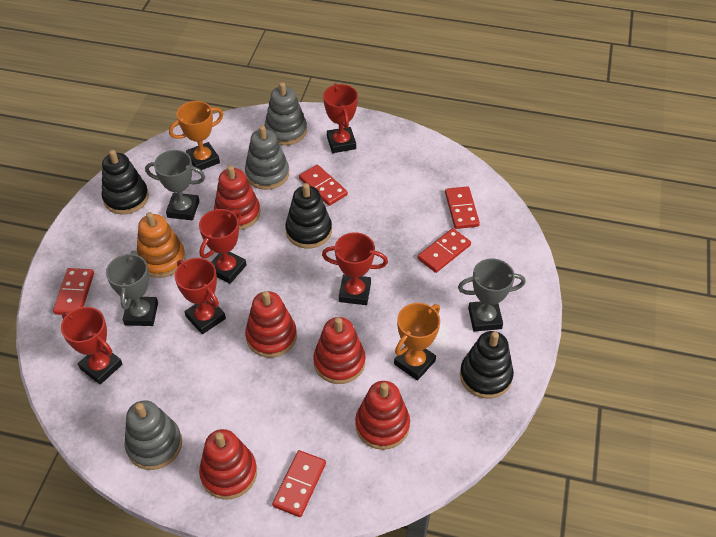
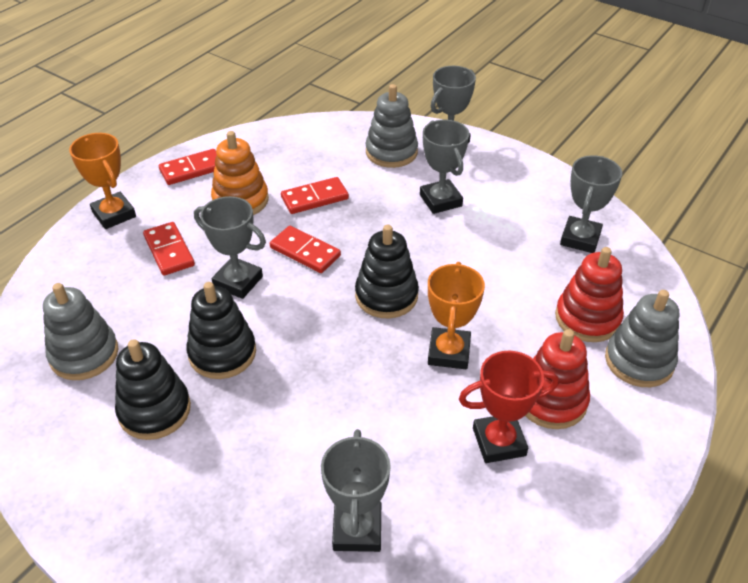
grey trophy: [106,251,158,326] [145,150,205,220] [458,258,525,332] = 3 -> [194,196,266,299] [321,429,391,552] [420,120,469,214] [431,66,476,143] [560,155,622,253] = 5
red domino: [53,268,94,315] [272,450,326,517] [299,165,348,206] [418,228,471,273] [445,186,480,229] = 5 -> [143,222,195,276] [159,149,217,185] [270,226,341,273] [281,177,349,214] = 4
red stacking toy: [199,429,257,500] [214,165,260,230] [245,291,297,358] [313,317,366,384] [355,381,410,450] = 5 -> [525,329,590,429] [555,247,624,342] = 2
red trophy: [61,307,122,385] [175,258,226,334] [199,209,246,284] [322,232,388,305] [323,83,358,153] = 5 -> [459,351,559,463] = 1

